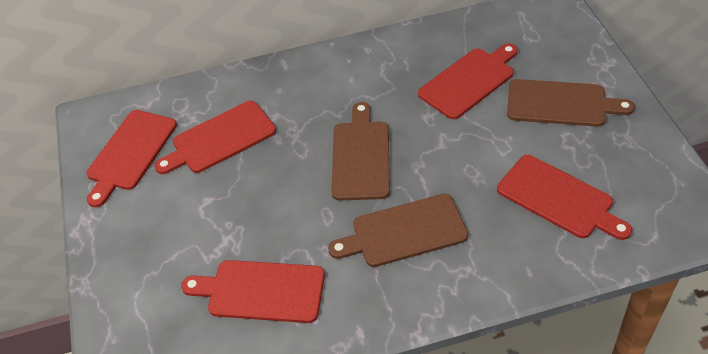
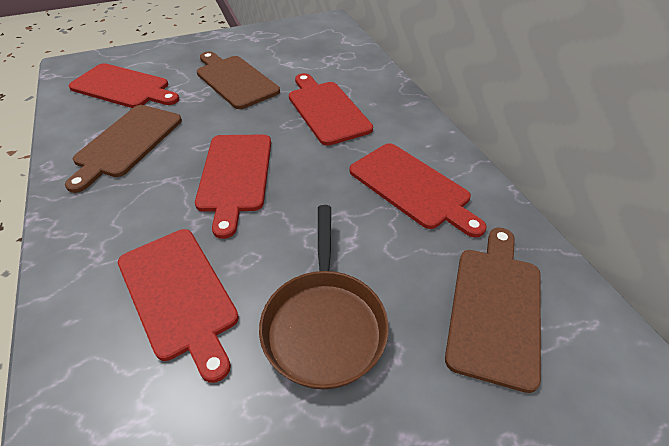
brown pan: none = 0 -> [259,205,389,389] = 1

